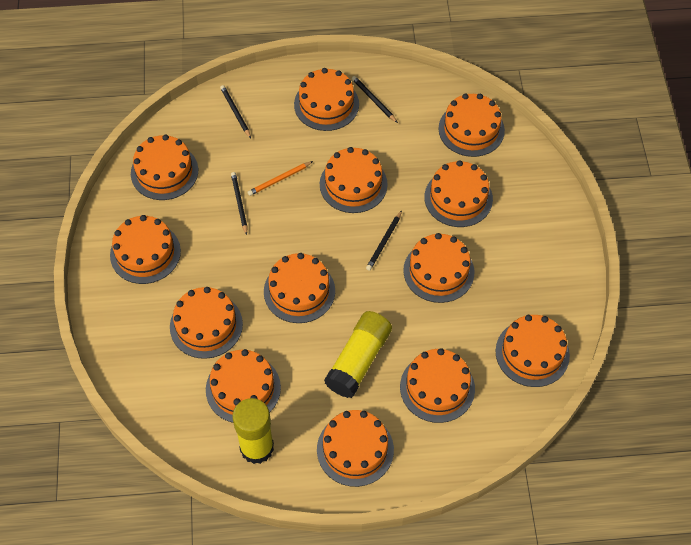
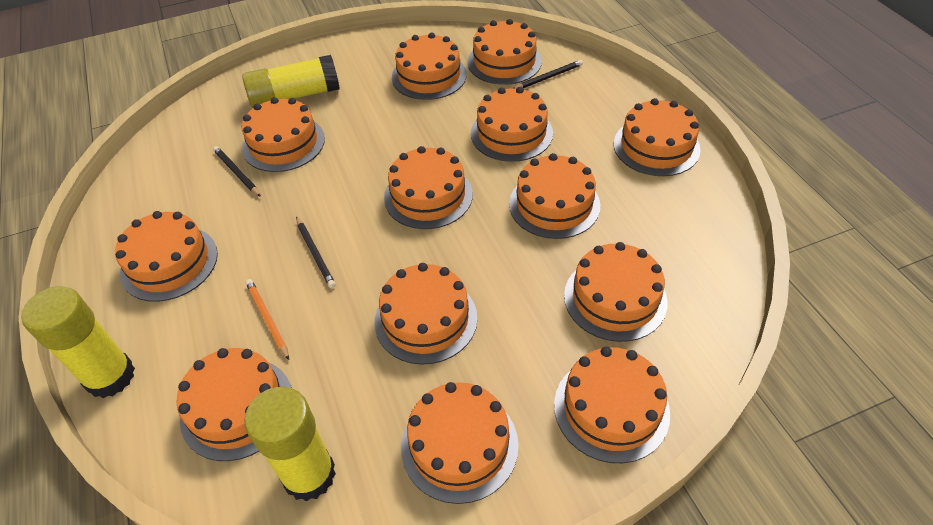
black pencil: [220,85,251,138] [231,172,247,235] [352,76,398,123] [366,211,402,271] = 4 -> [213,146,261,197] [296,217,336,288] [514,60,583,89] = 3
yellow glue stick: [232,398,274,464] [324,311,392,398] = 2 -> [21,286,135,398] [243,55,340,108] [244,387,336,501] = 3

